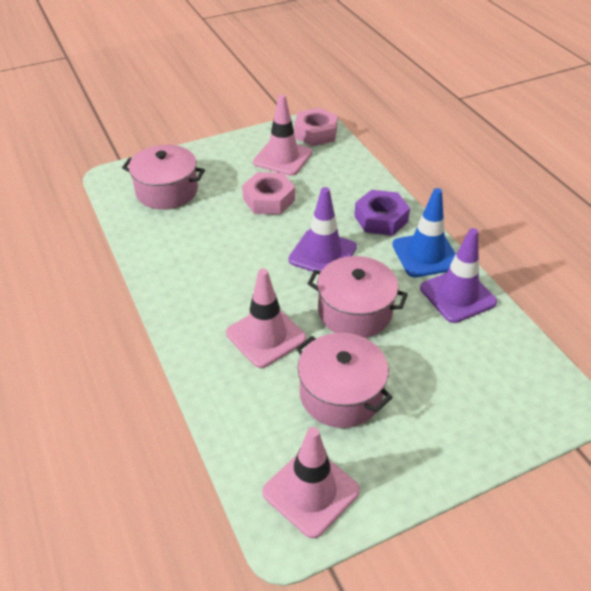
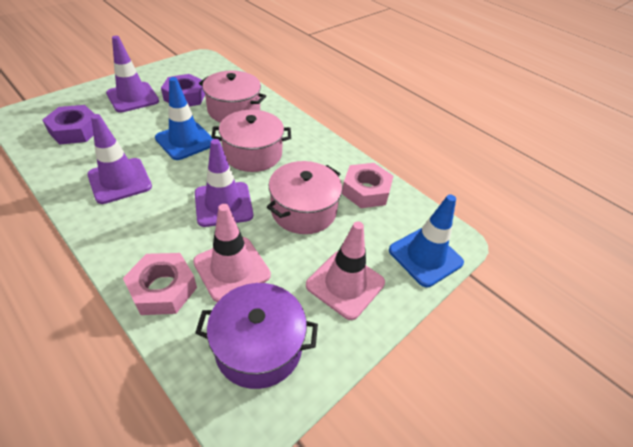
blue traffic cone: [392,188,456,278] = 1 -> [155,77,213,160] [389,194,464,287] = 2
pink traffic cone: [226,268,306,368] [253,94,312,176] [262,427,360,539] = 3 -> [193,204,271,302] [306,221,385,320] = 2
purple nut: [354,190,410,236] = 1 -> [43,105,94,145] [161,74,205,107] = 2
purple pot: none = 0 -> [195,283,318,389] = 1
purple traffic cone: [288,187,357,272] [420,228,497,323] = 2 -> [87,114,152,204] [106,36,159,113] [195,139,253,227] = 3

